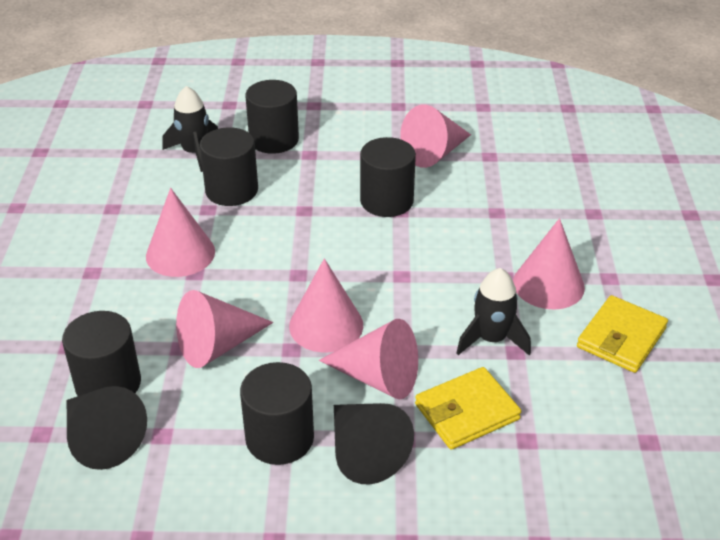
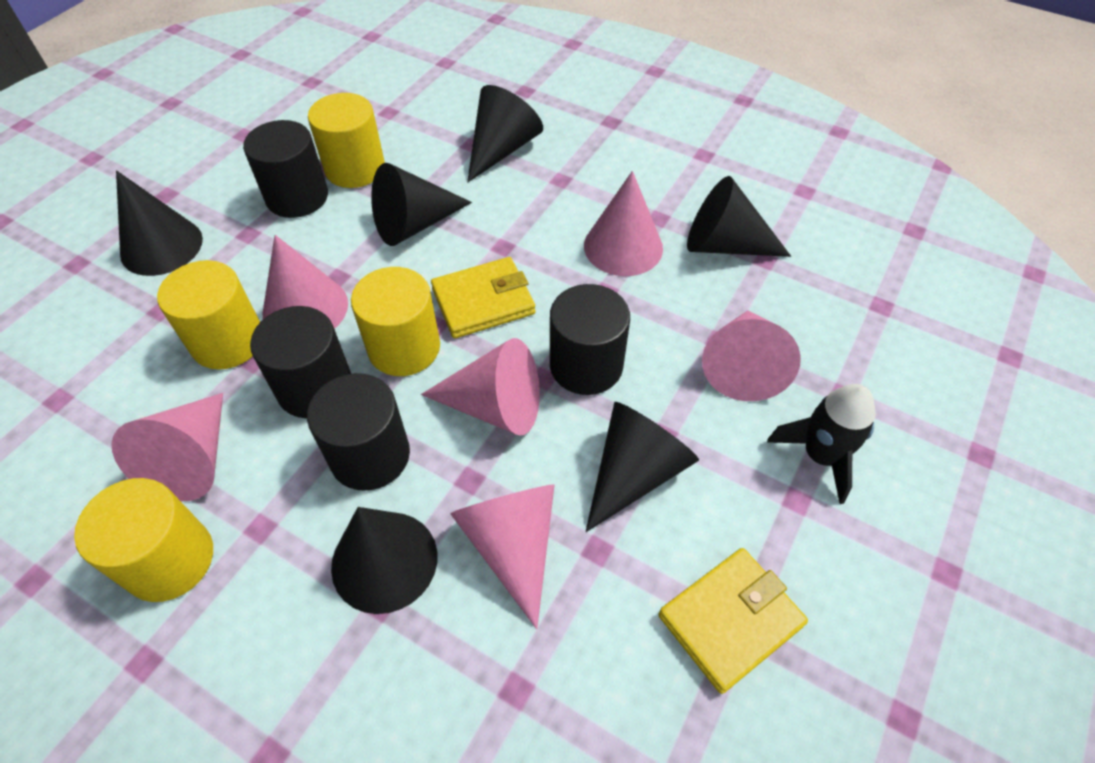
black cone: [67,386,147,470] [334,403,414,484] = 2 -> [116,170,203,276] [331,507,437,614] [371,163,472,246] [467,85,543,183] [586,402,699,532] [687,176,791,257] = 6
black cylinder: [62,311,141,396] [200,127,258,206] [240,362,314,465] [245,80,299,154] [360,137,416,217] = 5 -> [243,120,328,218] [250,306,351,418] [307,373,410,491] [550,284,630,395] = 4
black rocket: [162,86,218,172] [456,268,531,356] = 2 -> [767,384,876,504] = 1
yellow cylinder: none = 0 -> [74,478,213,602] [157,260,260,370] [308,93,385,188] [351,267,440,376] = 4

